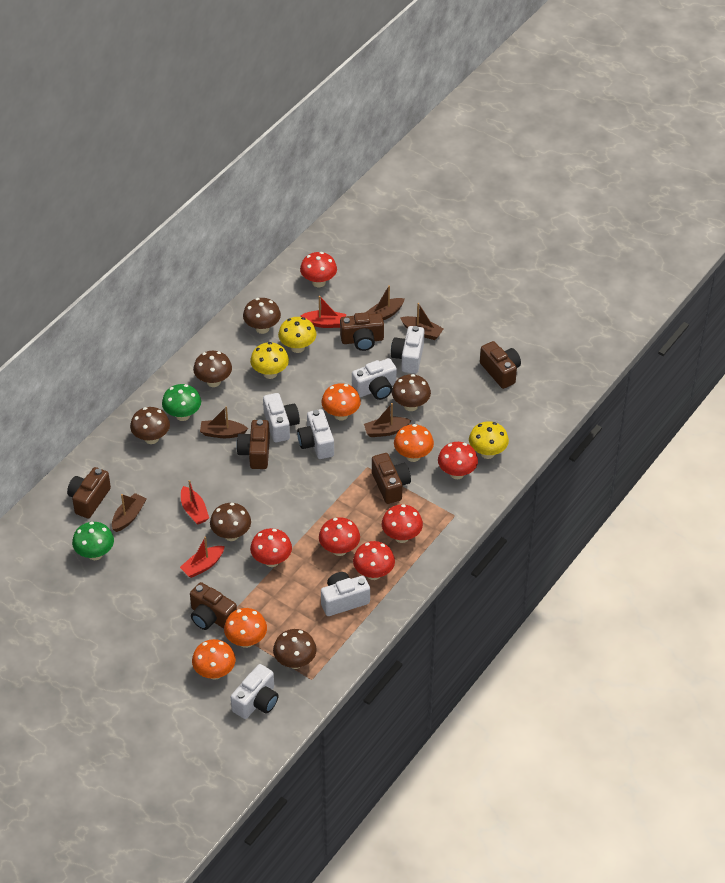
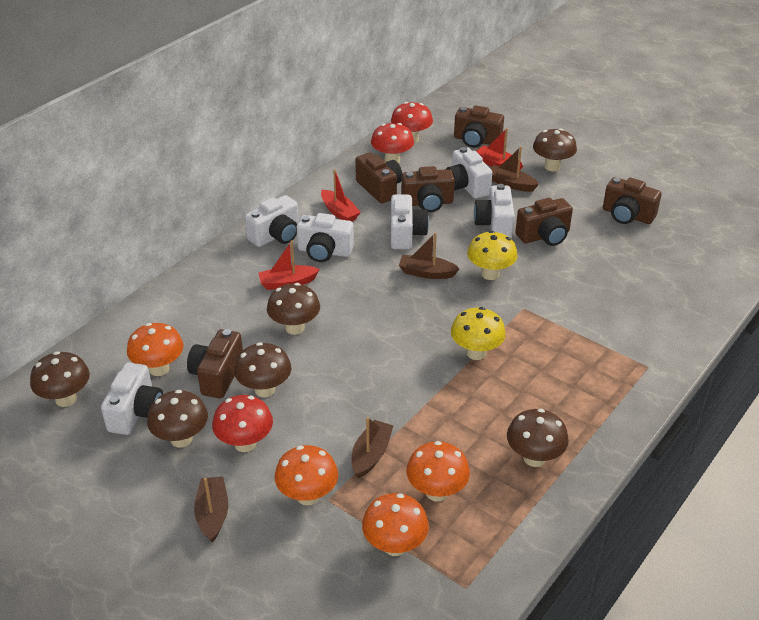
brown boat: [112,493,146,532] [200,406,248,438] [364,403,412,437] [366,285,405,320] [400,303,444,340] = 5 -> [194,476,228,543] [351,417,394,478] [399,233,460,279] [490,146,539,192] = 4
green mushroom: [72,522,114,560] [162,384,201,421] = 2 -> none = 0
red mushroom: [250,528,292,567] [300,252,337,287] [319,517,360,556] [353,541,395,580] [382,504,423,543] [438,442,478,479] = 6 -> [212,395,273,452] [371,123,414,164] [391,102,433,143] = 3
yellow mushroom: [250,342,289,379] [278,317,316,353] [469,421,509,459] = 3 -> [451,307,506,360] [467,231,518,280] = 2

